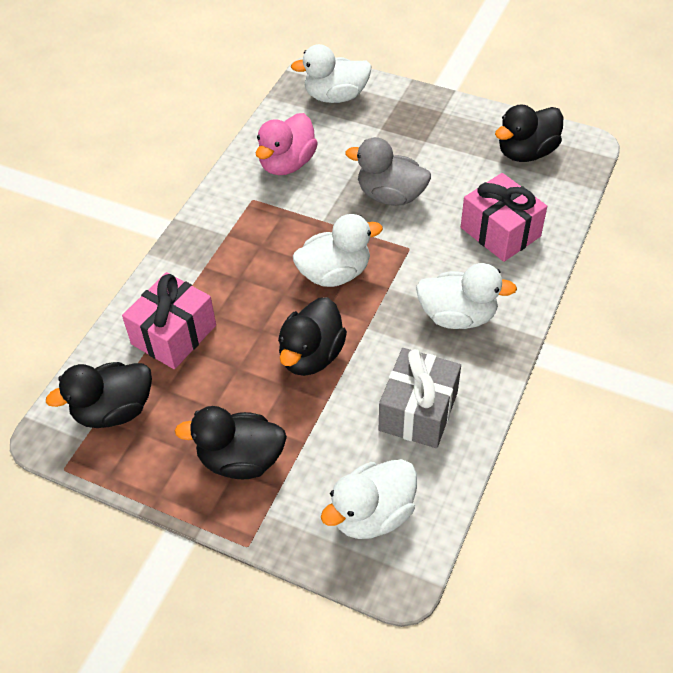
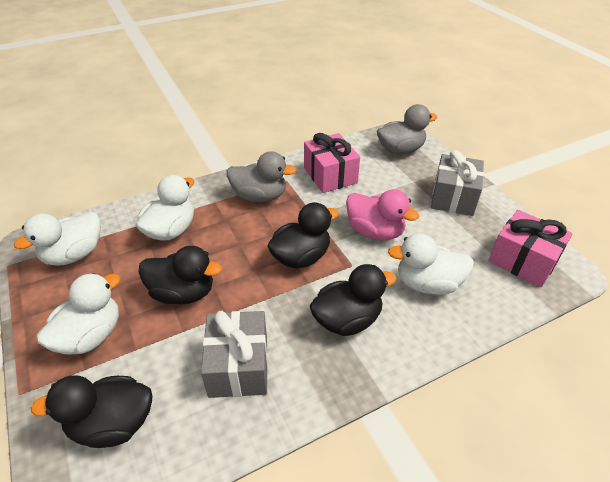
grey duck: [345,137,431,206] = 1 -> [227,151,297,202] [377,104,438,154] = 2
grey gift: [379,348,461,448] = 1 -> [201,311,268,398] [431,150,484,216] = 2

